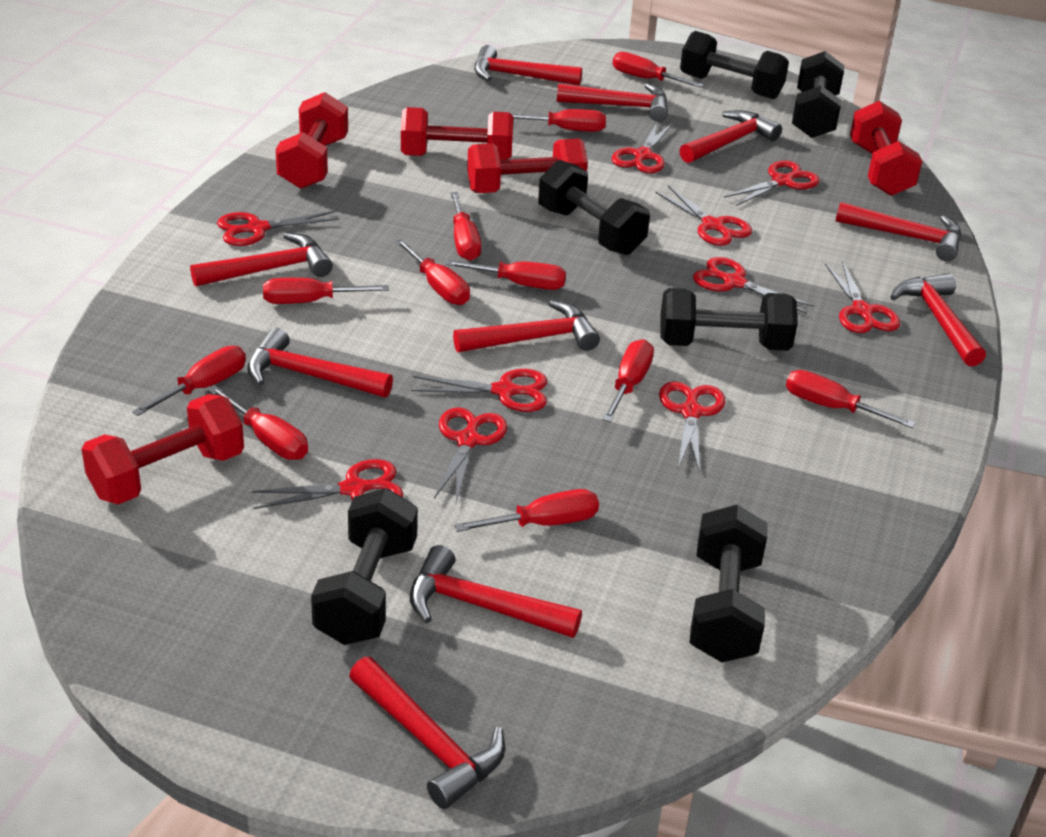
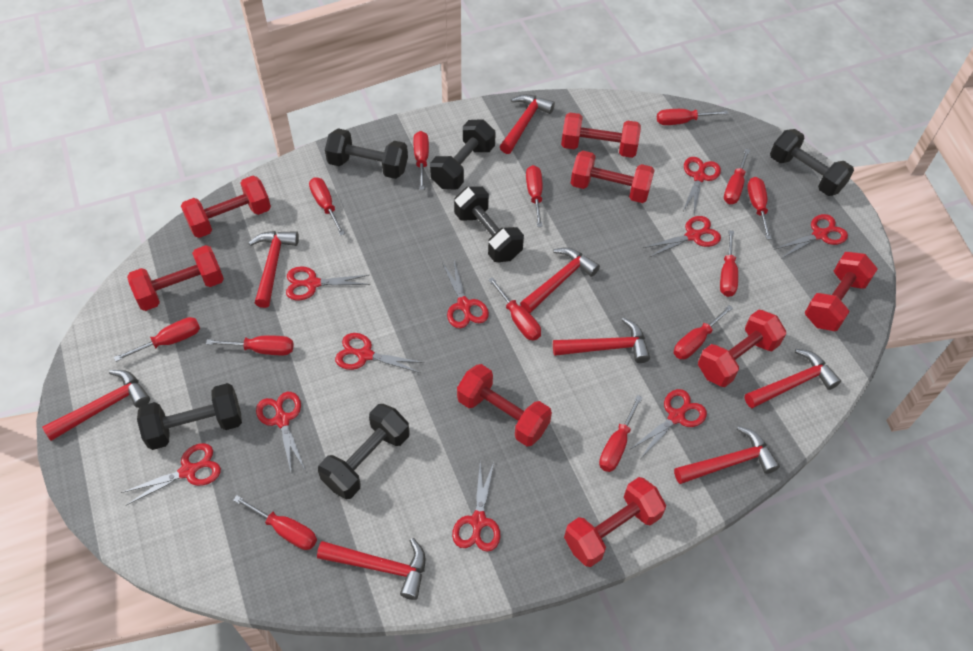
red dumbbell: [82,394,244,505] [276,92,348,189] [401,107,513,160] [467,138,588,193] [850,101,922,196] = 5 -> [127,245,224,311] [181,176,271,238] [457,364,552,446] [561,112,641,158] [564,477,666,567] [571,151,655,203] [698,310,786,387] [805,252,878,331] = 8
red hammer: [190,233,333,287] [247,328,393,398] [349,657,505,809] [410,545,582,638] [453,300,600,352] [474,45,582,86] [557,83,668,121] [680,110,782,163] [836,202,961,261] [890,273,986,366] = 10 -> [42,370,150,441] [249,231,299,308] [317,538,426,600] [500,94,555,154] [520,247,600,313] [553,317,650,363] [674,426,780,484] [745,349,841,408] = 8
red screwdriver: [132,346,246,416] [208,386,308,460] [263,278,389,304] [395,239,470,305] [445,260,566,290] [450,192,481,261] [454,489,599,532] [511,109,606,132] [602,339,654,422] [613,52,704,88] [786,370,916,428] = 11 -> [114,317,200,362] [206,336,294,355] [233,495,317,550] [309,177,345,236] [413,131,429,190] [488,277,541,340] [526,165,543,227] [599,395,643,472] [657,109,728,125] [674,305,733,359] [720,230,738,297] [724,149,750,204] [747,177,772,239] = 13

